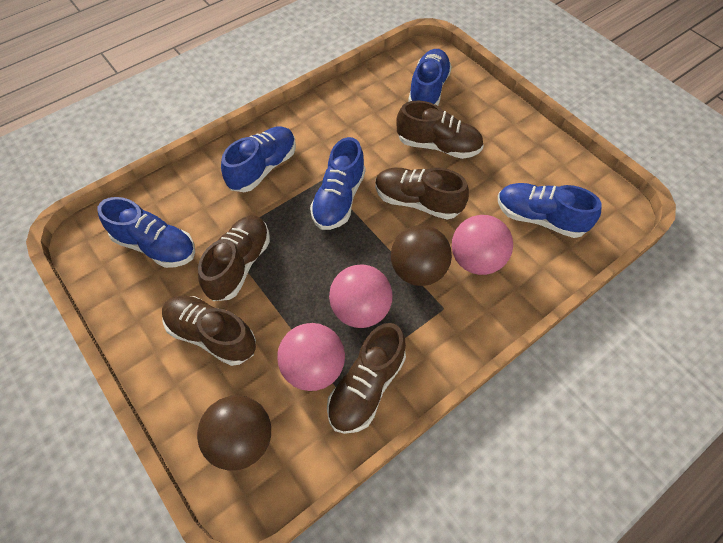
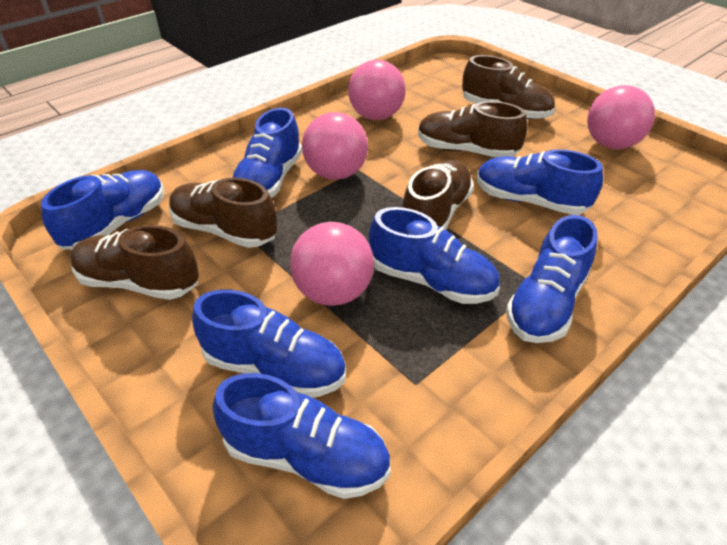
blue shoe: [98,197,195,268] [221,126,296,192] [310,137,365,230] [408,49,452,106] [498,183,602,238] = 5 -> [41,170,164,250] [192,290,346,397] [213,373,391,499] [233,108,302,198] [369,207,500,304] [477,149,603,215] [506,215,598,343] = 7
brown ball: [197,395,271,471] [391,225,452,286] = 2 -> none = 0
pink ball: [277,323,345,391] [329,264,392,328] [452,215,513,275] = 3 -> [290,222,374,306] [302,112,368,180] [348,60,406,120] [587,85,655,149] = 4

